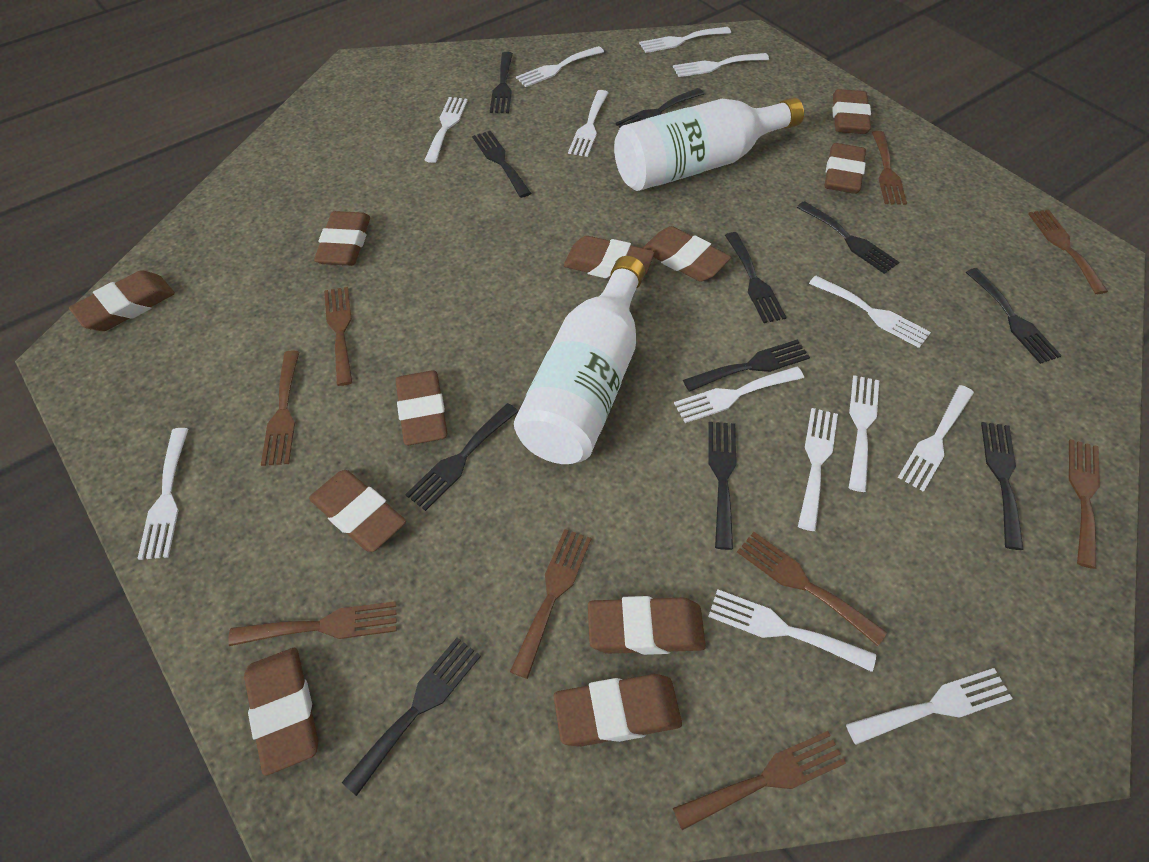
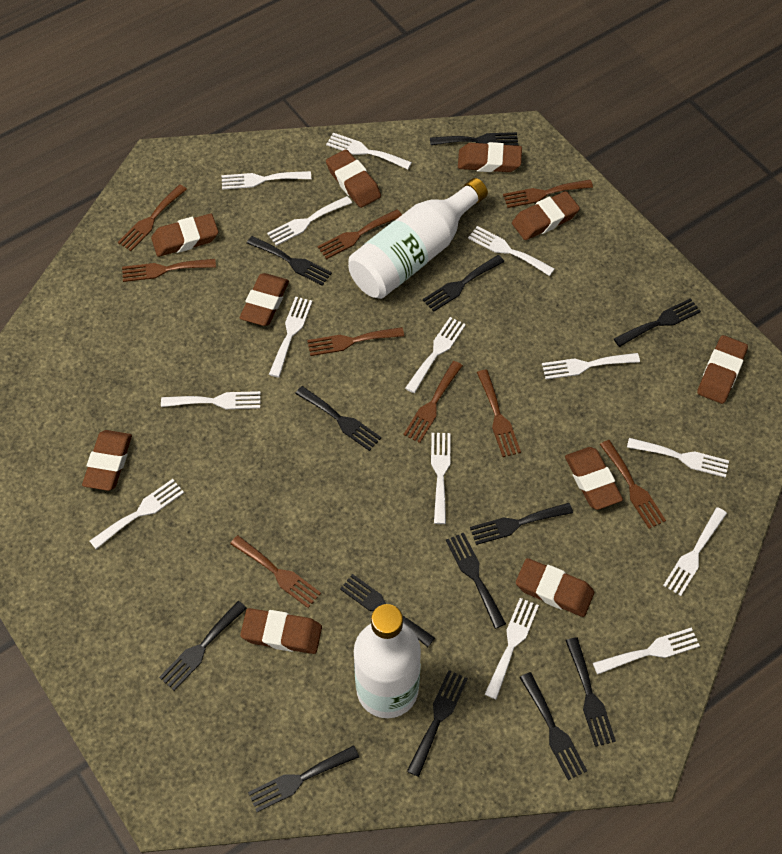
black fork: [342,637,481,796] [405,403,518,511] [472,131,531,198] [490,52,513,113] [615,88,704,128] [683,340,810,392] [708,422,737,550] [725,232,786,323] [797,201,899,274] [966,268,1062,364] [981,422,1024,550] = 11 -> [159,601,247,691] [247,236,332,286] [248,745,359,812] [295,386,381,451] [340,574,435,647] [407,670,468,777] [423,255,504,312] [430,132,518,146] [446,533,506,629] [470,503,573,545] [520,672,587,780] [566,637,616,747] [614,298,701,347] = 13
brown eraser: [69,270,175,331] [244,648,318,776] [309,470,406,552] [314,211,370,266] [395,370,447,445] [553,674,682,747] [564,236,655,278] [588,596,706,655] [643,226,731,282] [824,143,866,194] [832,89,871,134] = 11 -> [82,430,132,491] [151,214,218,257] [240,273,289,326] [240,608,322,654] [326,149,381,208] [458,142,522,172] [512,191,580,240] [516,558,594,617] [565,447,623,510] [697,335,748,404] = 10
white fork: [137,428,188,560] [425,97,468,163] [516,46,604,87] [568,90,608,157] [639,27,731,53] [673,53,769,77] [674,367,804,423] [708,589,876,672] [798,408,838,531] [809,275,931,348] [846,668,1013,745] [849,375,879,492] [898,385,974,492] = 13 -> [90,479,184,549] [161,391,261,409] [222,171,311,190] [267,196,352,246] [269,297,312,377] [326,133,412,170] [405,317,466,393] [431,433,451,524] [468,226,555,276] [485,598,539,699] [542,353,640,379] [593,627,700,675] [627,438,729,478] [663,507,727,596] = 14

